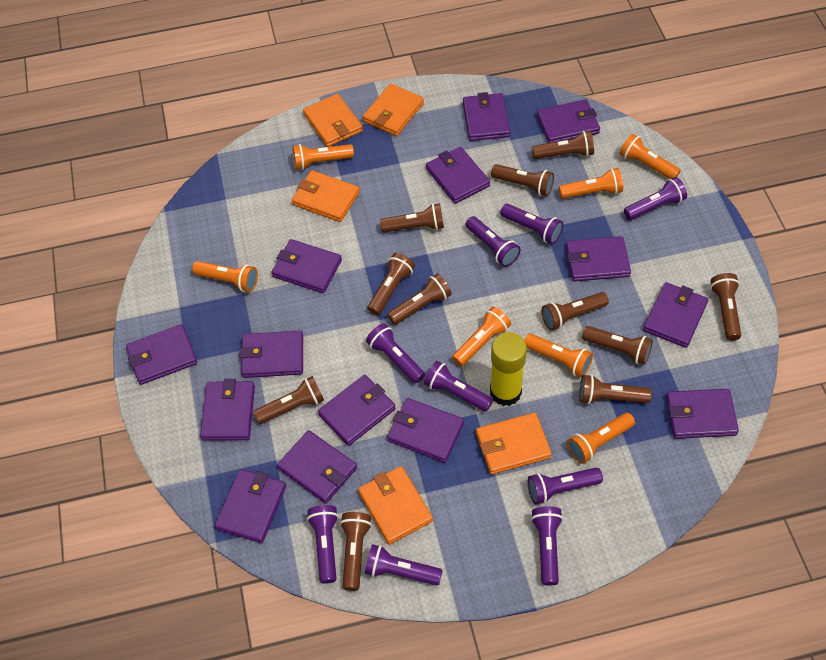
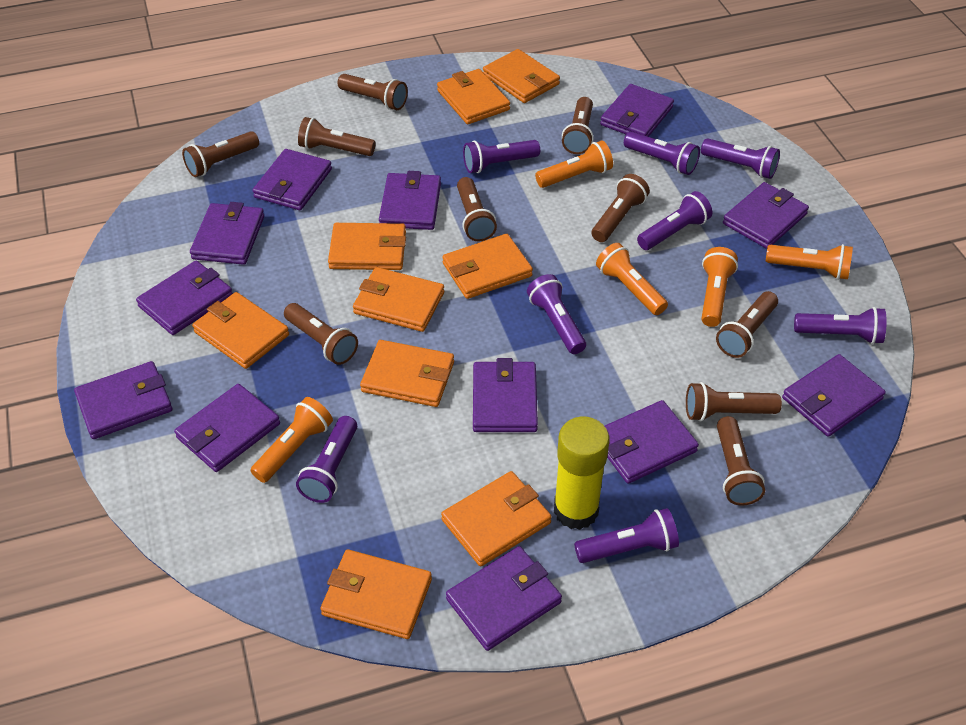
brown flashlight: [253,376,324,424] [340,512,372,591] [368,253,415,315] [380,203,444,233] [387,273,452,325] [491,164,554,196] [532,131,594,159] [542,292,609,331] [579,375,652,404] [582,326,653,365] [710,273,741,341] = 11 -> [182,131,259,177] [284,303,358,365] [298,117,375,156] [337,74,408,110] [457,177,497,242] [562,97,594,154] [591,174,650,242] [686,382,782,422] [716,291,778,358] [717,416,765,505] = 10
orange flashlight: [192,261,258,292] [292,144,354,170] [452,307,511,366] [525,334,593,378] [559,168,623,199] [567,413,635,464] [620,134,681,179] = 7 -> [250,397,333,483] [535,140,613,188] [596,243,668,315] [701,247,738,327] [766,244,853,280] = 5
orange wallet: [292,170,360,222] [303,94,363,147] [358,466,433,545] [363,83,424,136] [476,413,552,475] = 5 -> [192,292,289,369] [320,549,432,639] [328,223,406,270] [353,267,444,332] [360,340,454,407] [437,69,510,124] [441,471,552,566] [442,234,533,299] [483,49,560,103] = 9
purple flashlight: [307,505,338,584] [365,544,443,585] [366,323,425,384] [424,361,493,412] [465,216,521,267] [500,204,563,244] [528,468,603,505] [531,506,563,586] [624,177,687,220] = 9 -> [296,416,357,503] [463,140,540,173] [527,274,586,354] [574,508,679,563] [624,131,700,175] [637,191,712,250] [701,138,780,179] [794,307,887,344] = 8
purple wallet: [126,324,197,385] [200,379,255,441] [215,469,286,543] [240,331,303,378] [271,239,342,293] [277,430,357,504] [318,375,396,446] [387,398,464,463] [426,147,490,204] [463,92,510,141] [537,99,600,143] [566,236,631,281] [643,282,708,348] [666,389,739,439] = 14 -> [74,361,172,439] [136,261,233,335] [174,384,280,472] [190,202,264,265] [253,149,332,210] [379,171,441,230] [446,546,562,651] [473,358,538,432] [600,84,674,137] [605,400,699,484] [723,182,809,249] [782,354,886,437] = 12

